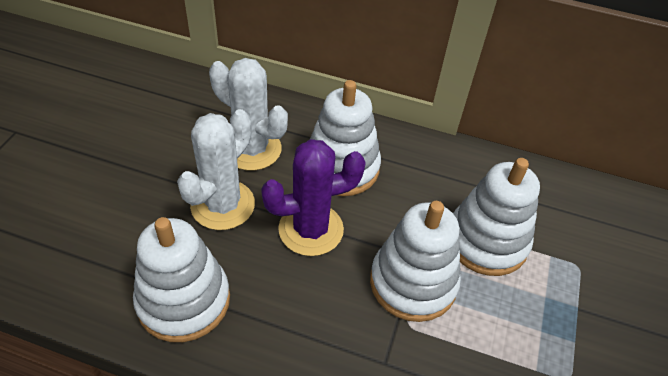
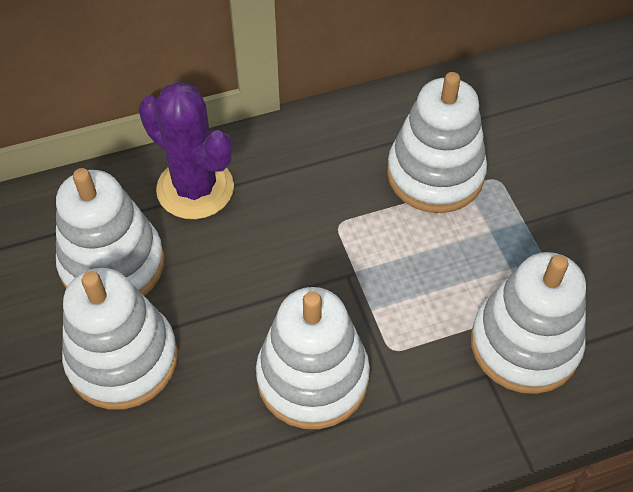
white cactus: [177,109,255,230] [209,58,288,171] = 2 -> none = 0
white stacking toy: [133,217,230,342] [310,80,381,196] [370,201,461,322] [453,158,540,276] = 4 -> [56,168,164,296] [62,268,178,410] [256,287,370,429] [387,72,487,213] [471,252,586,394] = 5

